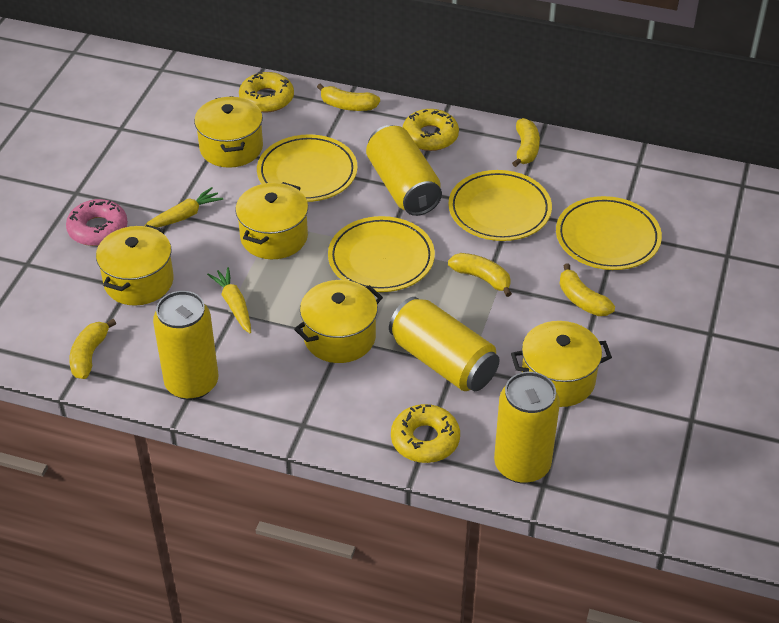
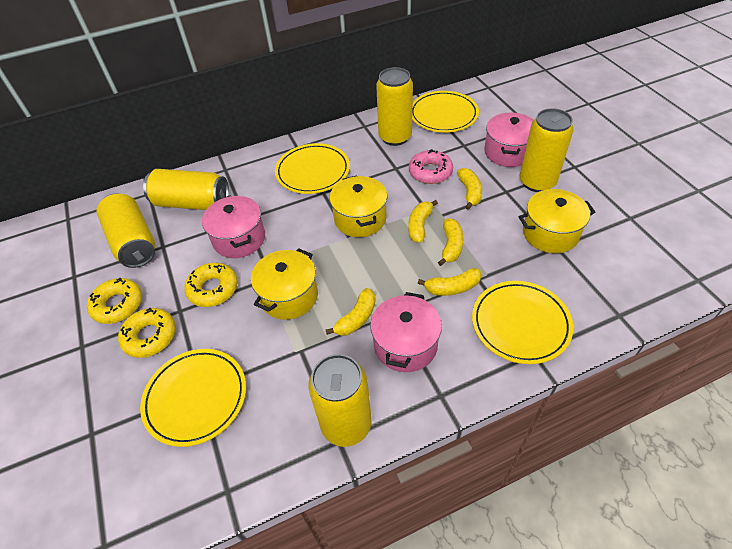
pink pot: none = 0 -> [202,195,265,258] [370,292,442,372] [484,113,534,167] = 3
yellow can: [153,291,218,400] [366,125,442,216] [389,297,500,391] [494,372,560,484] = 4 -> [96,193,156,268] [143,169,229,210] [308,354,372,447] [376,67,413,146] [520,108,574,192] = 5
yellow carrot: [144,187,223,228] [207,267,251,333] = 2 -> none = 0
yellow pot: [96,225,174,306] [194,96,263,168] [235,182,308,259] [294,280,383,363] [511,321,612,407] = 5 -> [251,248,318,320] [330,175,387,237] [519,189,595,253] = 3

